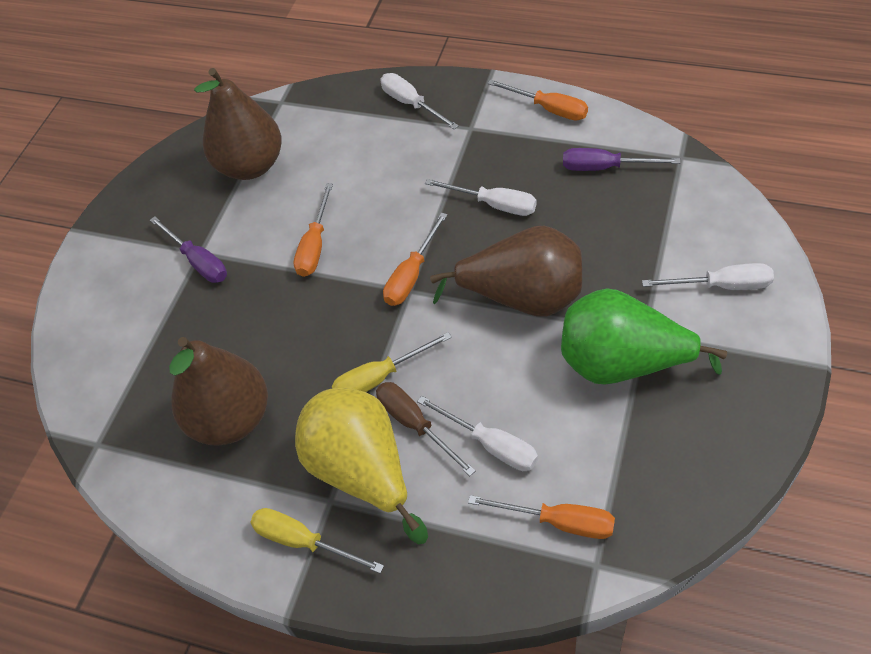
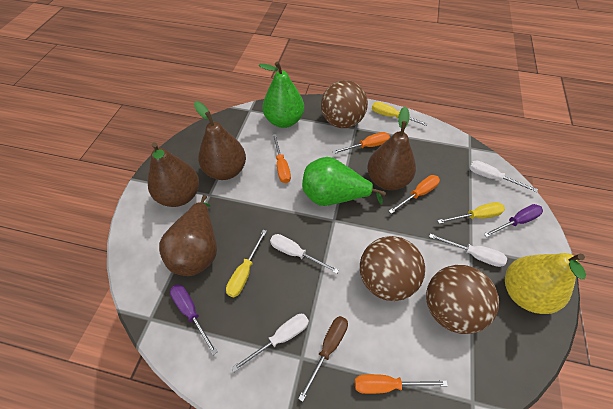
brown ball: none = 0 -> [321,80,368,128] [360,236,425,301] [426,265,499,334] = 3
brown pear: [169,337,268,446] [194,68,282,180] [430,226,582,317] = 3 -> [148,142,199,207] [159,195,217,276] [194,101,246,180] [367,106,416,190] = 4
green pear: [561,288,727,385] = 1 -> [259,61,304,128] [302,157,386,206] = 2
yellow screwdriver: [250,508,384,573] [332,332,452,392] = 2 -> [226,230,267,297] [372,102,428,126] [437,202,505,224] = 3

